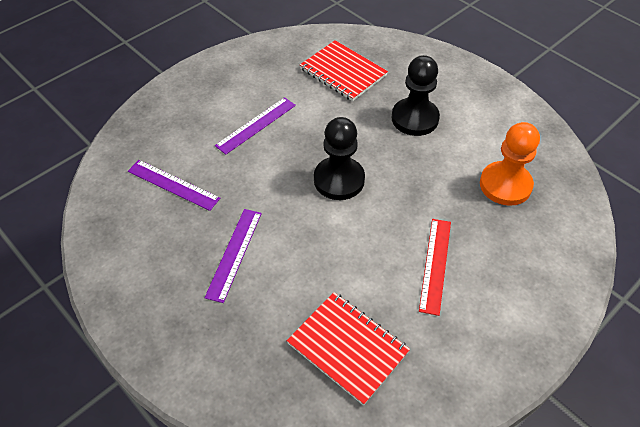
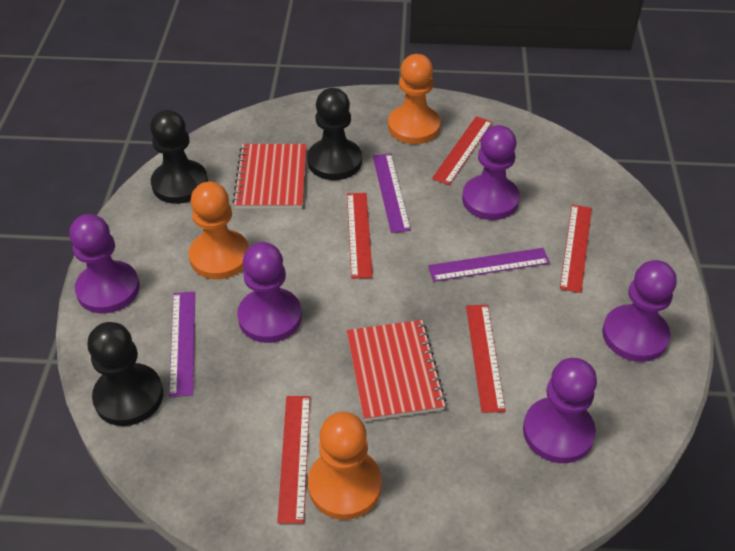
black pawn: [314,117,365,200] [391,55,440,136] = 2 -> [87,322,163,426] [150,110,208,204] [307,88,362,180] = 3
orange pawn: [480,122,540,206] = 1 -> [189,182,249,279] [308,412,382,520] [388,54,441,144] = 3
purple pawn: none = 0 -> [69,214,140,314] [237,242,302,343] [462,125,520,220] [523,358,597,463] [602,260,677,362] = 5
red ruler: [419,219,451,316] = 1 -> [277,396,310,524] [347,193,373,279] [432,116,492,185] [466,305,506,413] [560,204,592,293] = 5

